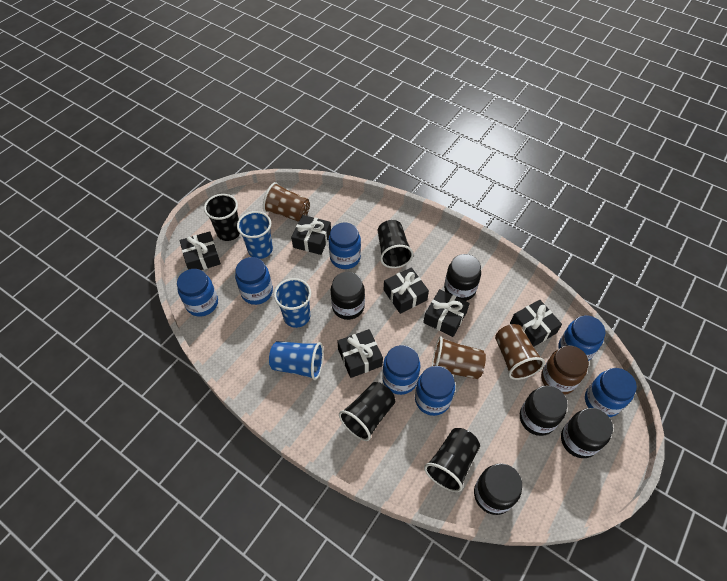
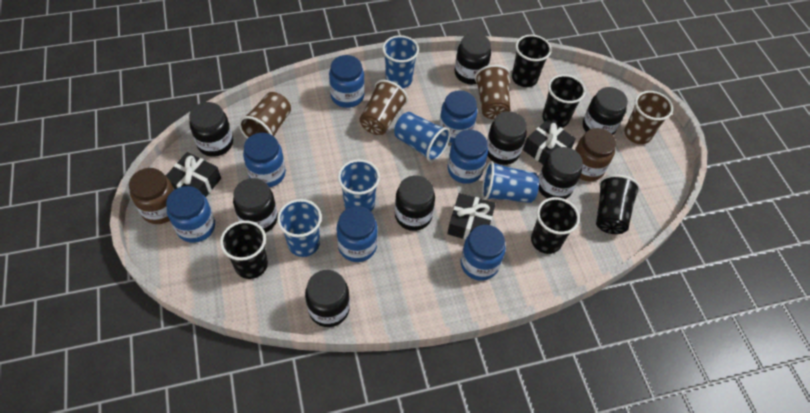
black cup: [204,194,240,241] [339,382,396,441] [378,220,414,268] [424,428,480,492] = 4 -> [220,220,268,279] [512,35,552,87] [531,197,580,254] [542,74,586,128] [596,174,640,234] = 5
black gift: [180,231,221,270] [291,215,331,255] [337,329,383,378] [384,267,429,314] [423,289,470,337] [510,300,562,347] = 6 -> [166,152,221,197] [447,193,496,240] [523,119,576,164] = 3
black jar: [331,272,365,320] [444,254,481,301] [474,463,522,515] [520,386,568,436] [561,408,613,458] = 5 -> [189,102,233,157] [233,178,278,233] [305,270,350,327] [395,175,435,231] [455,33,491,84] [487,111,527,165] [539,147,583,199] [583,87,628,135] = 8
blue cup: [237,211,273,259] [269,341,324,380] [274,278,311,328] = 3 -> [277,199,322,257] [338,159,380,211] [382,35,419,88] [394,112,451,162] [482,161,539,203] = 5
brown cup: [263,182,310,222] [432,336,486,379] [495,324,545,380] = 3 -> [239,92,291,139] [360,80,408,135] [475,65,511,119] [624,91,673,144] = 4
brown jar: [541,345,589,395] = 1 -> [129,168,174,224] [575,128,616,181] = 2

